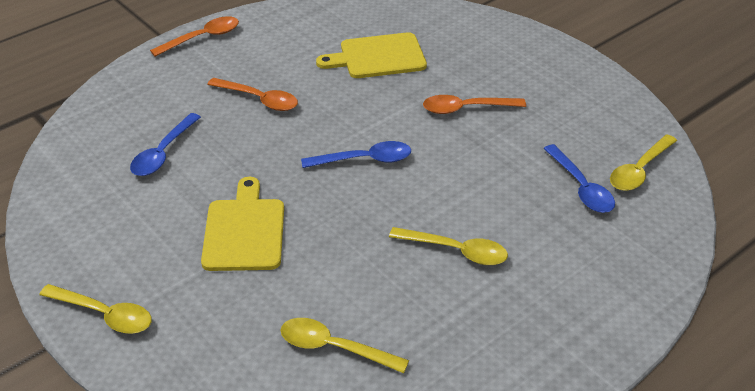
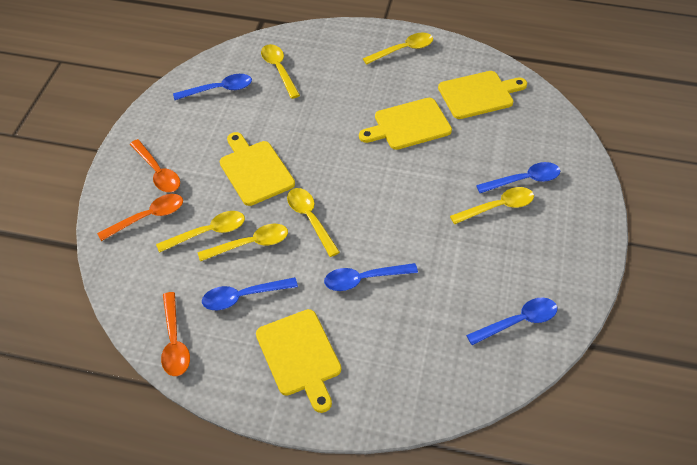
blue spoon: [130,113,201,176] [301,141,411,168] [543,144,615,213] = 3 -> [173,74,252,100] [202,277,298,310] [324,263,418,291] [466,298,557,345] [476,162,560,193] = 5
yellow cutting board: [201,177,284,271] [316,32,427,78] = 2 -> [220,132,295,206] [256,309,341,413] [359,98,452,150] [438,71,527,119] = 4
yellow spoon: [39,284,152,334] [280,318,409,373] [389,227,508,265] [610,134,677,191] = 4 -> [156,211,245,253] [198,224,288,261] [261,44,300,99] [287,188,340,257] [363,33,433,64] [450,187,534,224] = 6

